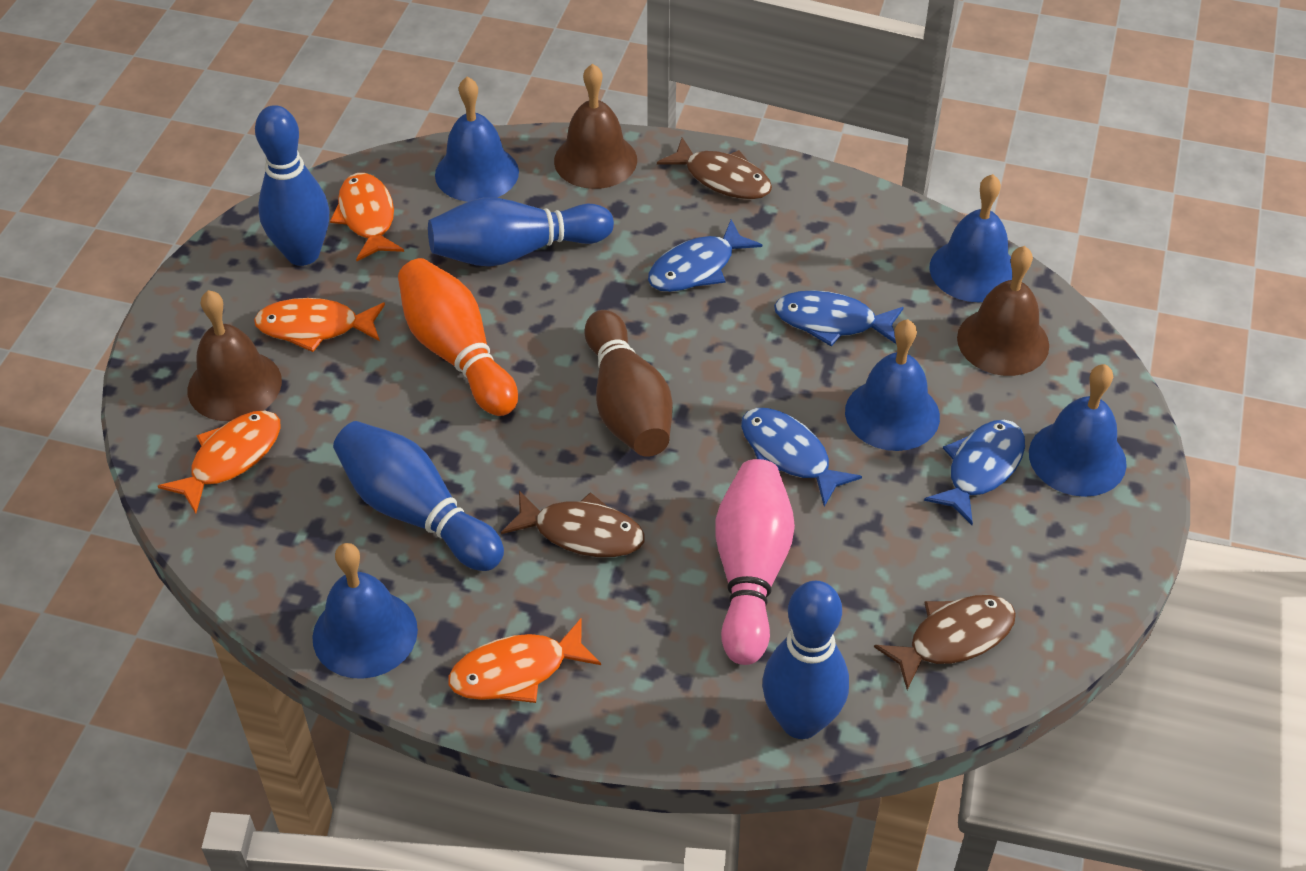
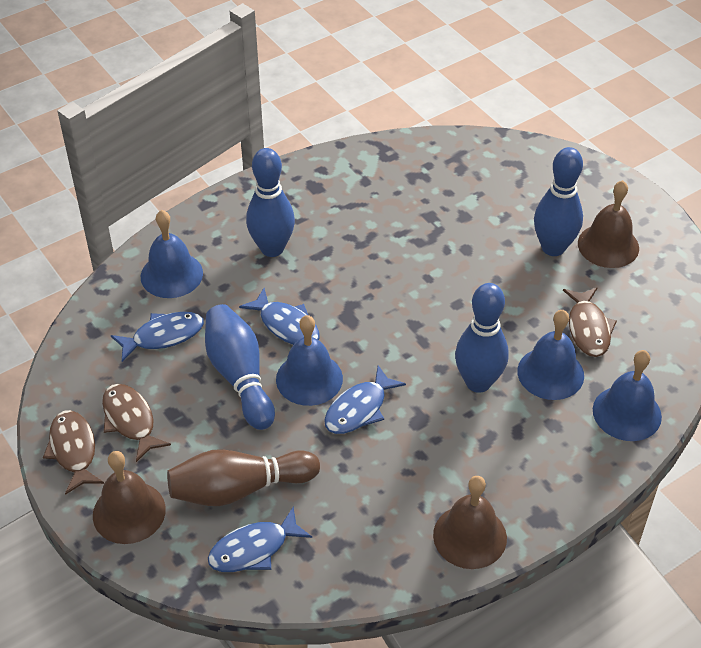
blue bell: [312,543,418,679] [435,77,519,202] [845,319,940,451] [930,174,1012,302] [1029,364,1127,497] = 5 -> [141,210,203,298] [276,315,343,406] [517,310,584,400] [593,350,662,441] = 4
orange bowling pin: [398,258,518,416] = 1 -> none = 0
orange fish: [158,411,281,514] [254,298,385,352] [330,173,404,261] [448,617,601,703] = 4 -> none = 0
pink bowling pin: [715,459,795,665] = 1 -> none = 0

